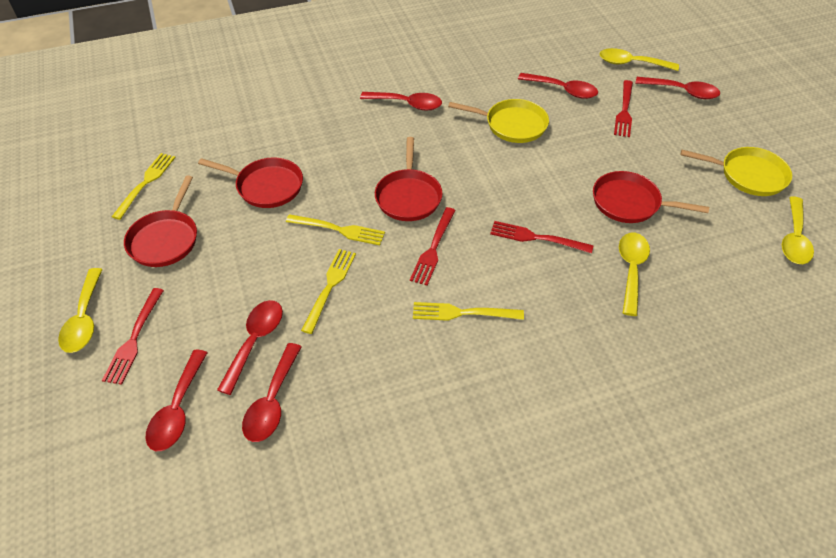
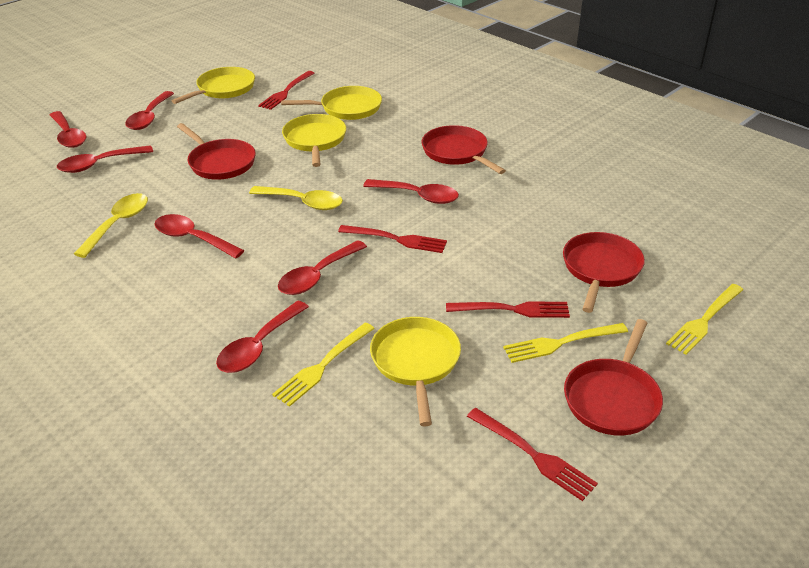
red spoon: [146,350,208,451] [217,300,283,395] [242,343,302,442] [360,92,442,111] [518,73,598,99] [635,77,720,99] = 6 -> [50,111,86,148] [57,145,153,173] [125,91,174,130] [154,214,244,258] [216,301,309,373] [278,240,367,295] [363,179,459,204] = 7
yellow fork: [112,153,176,220] [286,214,385,245] [301,249,356,334] [413,302,524,321] = 4 -> [272,322,375,407] [503,323,628,363] [666,284,743,355] = 3
yellow pan: [448,99,549,143] [680,147,792,196] = 2 -> [171,67,255,104] [281,86,382,120] [282,114,346,167] [370,317,461,426] = 4
yellow spoon: [58,268,103,353] [599,48,679,71] [619,233,650,316] [782,196,814,264] = 4 -> [74,193,148,258] [249,186,343,210] = 2

